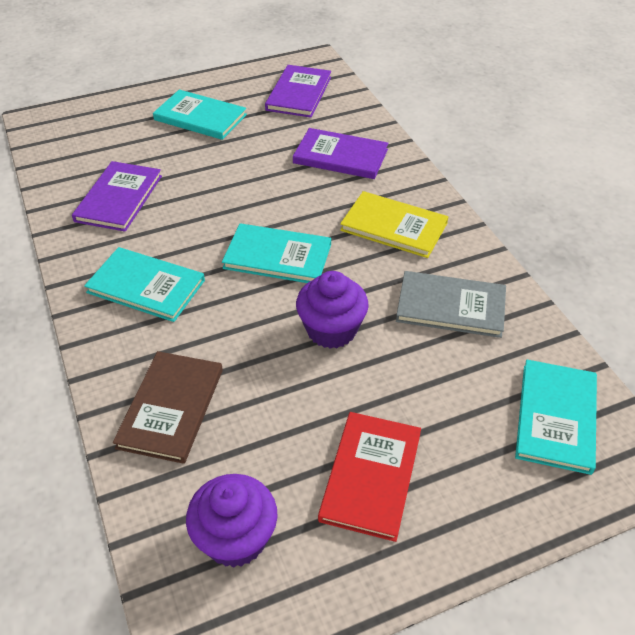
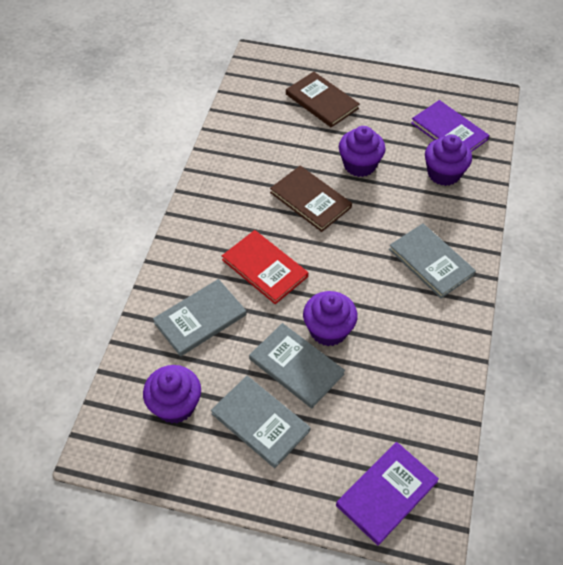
brown book: [113,351,223,464] = 1 -> [270,166,352,232] [286,72,360,128] = 2
grey book: [396,271,506,338] = 1 -> [153,279,247,356] [211,376,310,468] [249,323,345,408] [389,223,476,298] = 4
purple book: [72,161,162,232] [265,65,331,118] [293,128,388,179] = 3 -> [336,442,439,546] [411,100,489,152] = 2
purple cupcake: [186,474,277,568] [296,271,369,349] = 2 -> [143,365,201,423] [303,291,358,346] [339,126,386,177] [425,135,472,186] = 4
turquoise book: [84,247,205,322] [153,90,247,140] [222,223,331,283] [515,360,597,475] = 4 -> none = 0
yellow book: [340,191,448,258] = 1 -> none = 0

